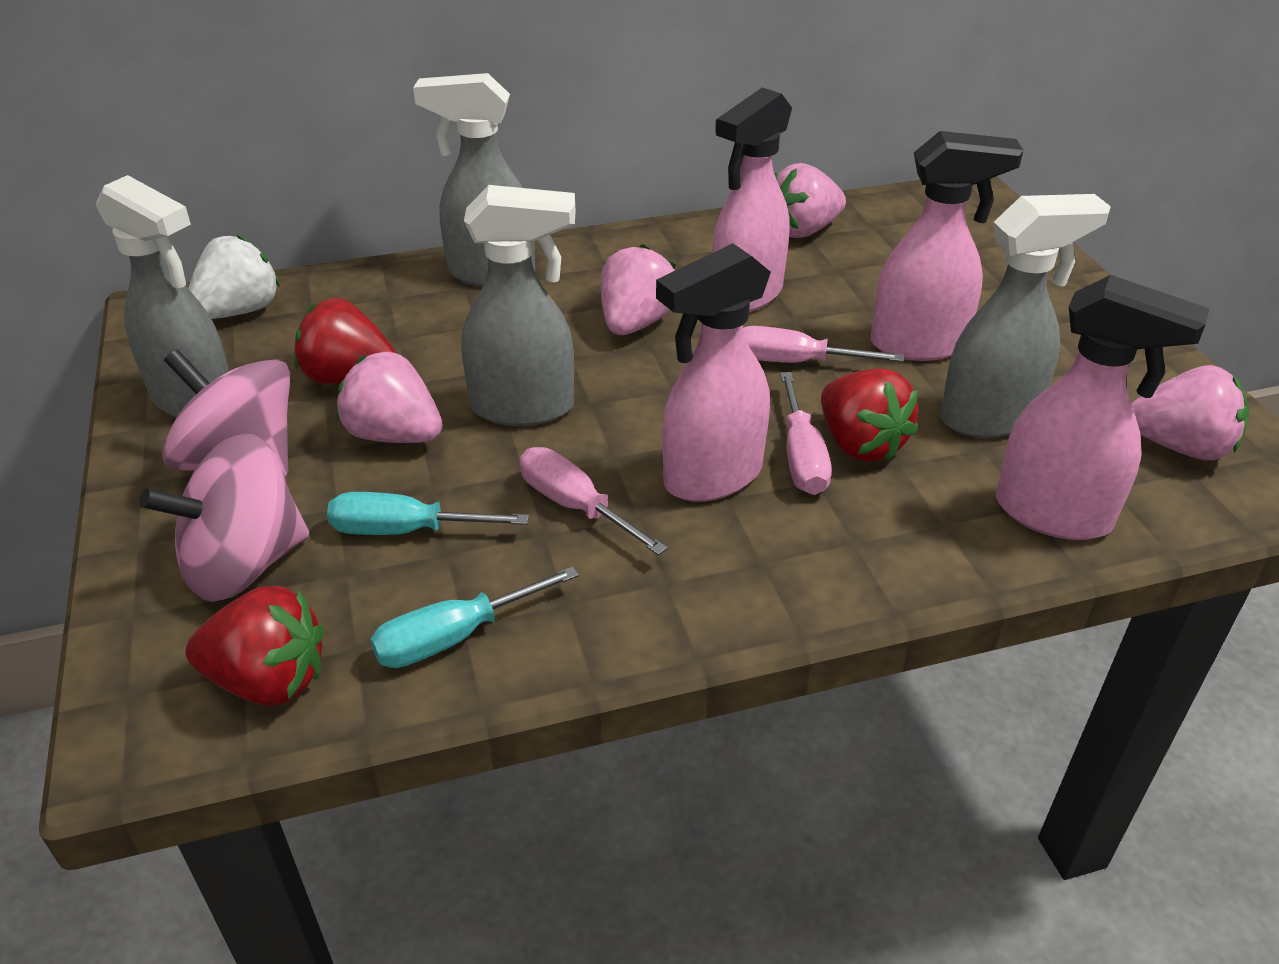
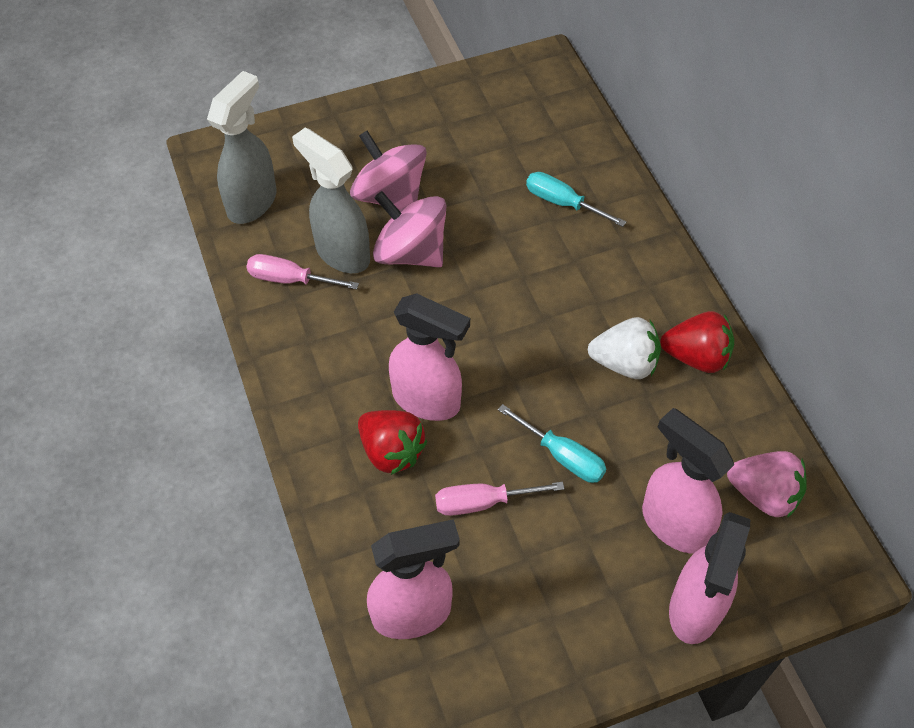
grey spray bottle: [96,175,229,418] [413,73,535,287] [461,185,575,426] [940,194,1111,438] = 4 -> [207,71,276,224] [292,127,370,273] = 2
pink screwdriver: [519,447,668,555] [743,326,904,363] [780,372,832,495] = 3 -> [246,254,359,290] [435,482,564,516] = 2
pink strawberry: [337,352,443,443] [601,244,676,335] [774,163,846,238] [1131,365,1249,460] = 4 -> [727,451,807,518] = 1
red strawberry: [185,586,324,706] [294,298,396,384] [821,368,918,462] = 3 -> [358,410,427,475] [660,311,734,373] = 2

